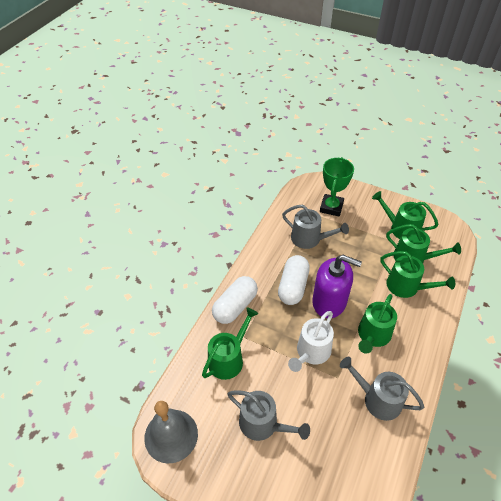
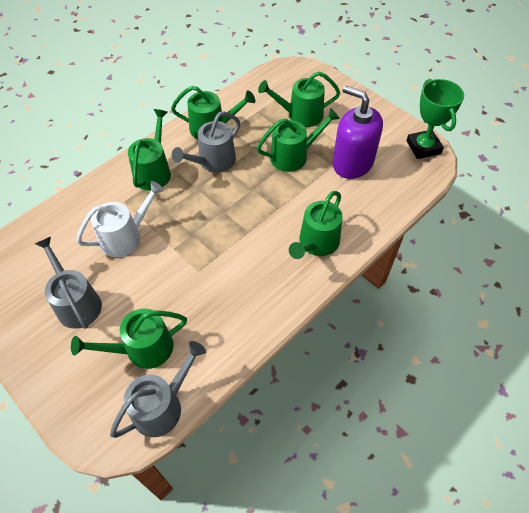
green watering can: [202,307,258,380] [358,294,397,354] [372,191,438,239] [380,251,455,298] [386,224,461,263] = 5 -> [71,309,187,369] [128,109,171,191] [171,86,255,139] [257,108,340,172] [258,71,340,127] [289,191,343,259] = 6
grey bell: [144,401,198,464] = 1 -> none = 0
white capsule: [212,276,258,324] [278,255,310,305] = 2 -> none = 0

